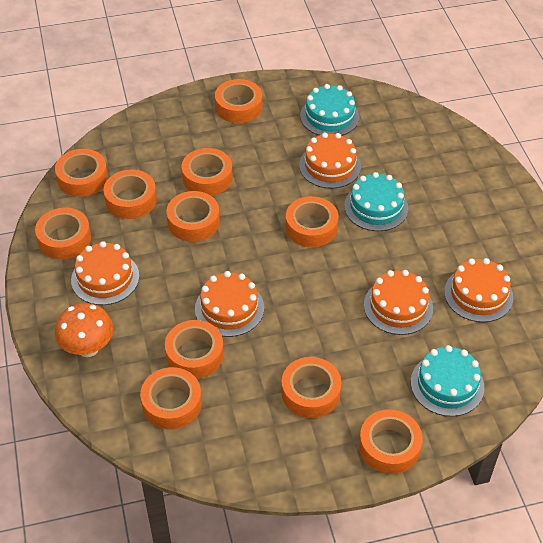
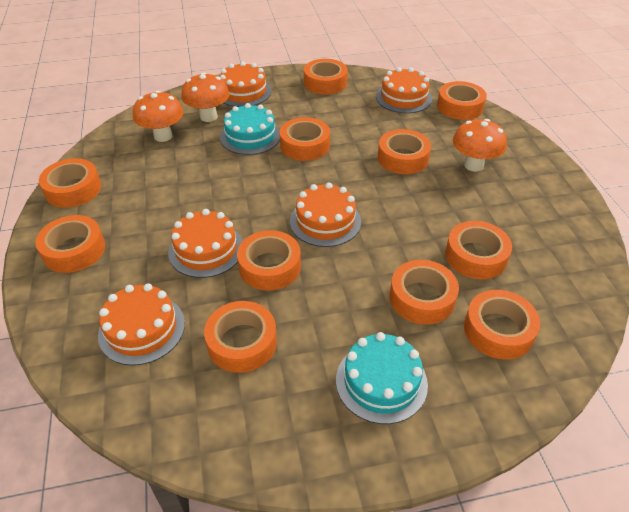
orange mushroom: [55,303,114,357] = 1 -> [133,91,183,142] [181,72,230,122] [453,119,507,172] = 3
turquoise cake: [300,84,360,136] [344,172,408,231] [411,345,484,417] = 3 -> [220,103,280,155] [336,332,428,424] = 2

